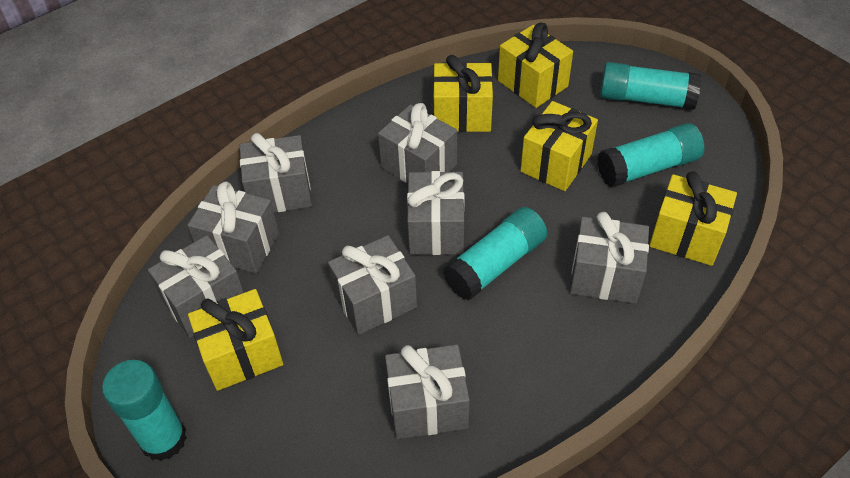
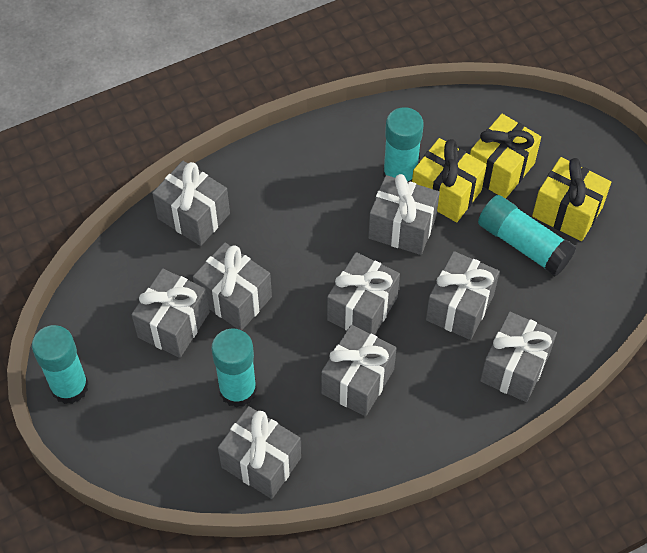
grey gift: [148,235,244,337] [187,181,279,273] [240,133,312,212] [328,235,417,335] [378,103,457,183] [385,344,470,439] [407,171,465,255] [570,212,649,304] = 8 -> [131,268,210,358] [152,161,230,246] [193,242,272,330] [218,406,301,499] [321,325,396,417] [327,252,400,335] [368,174,440,255] [426,251,500,340] [480,312,557,402] = 9
yellow gift: [188,289,283,391] [433,55,493,132] [498,23,573,108] [521,101,598,191] [649,171,737,266] = 5 -> [412,138,487,222] [470,114,541,199] [532,157,611,241] = 3

